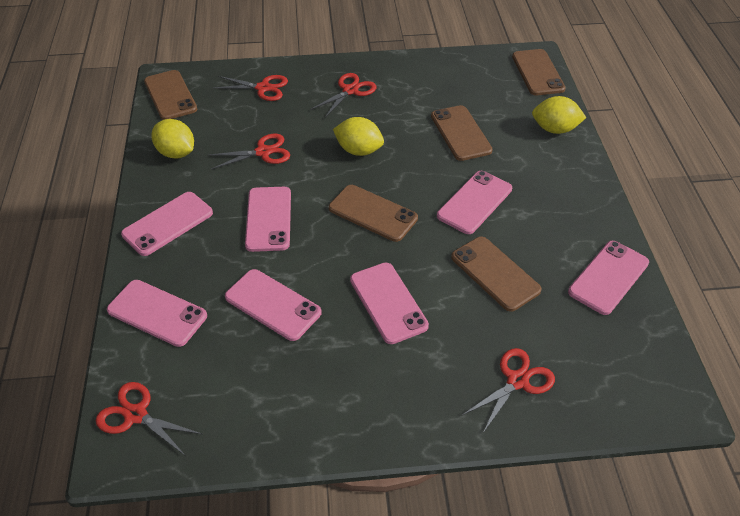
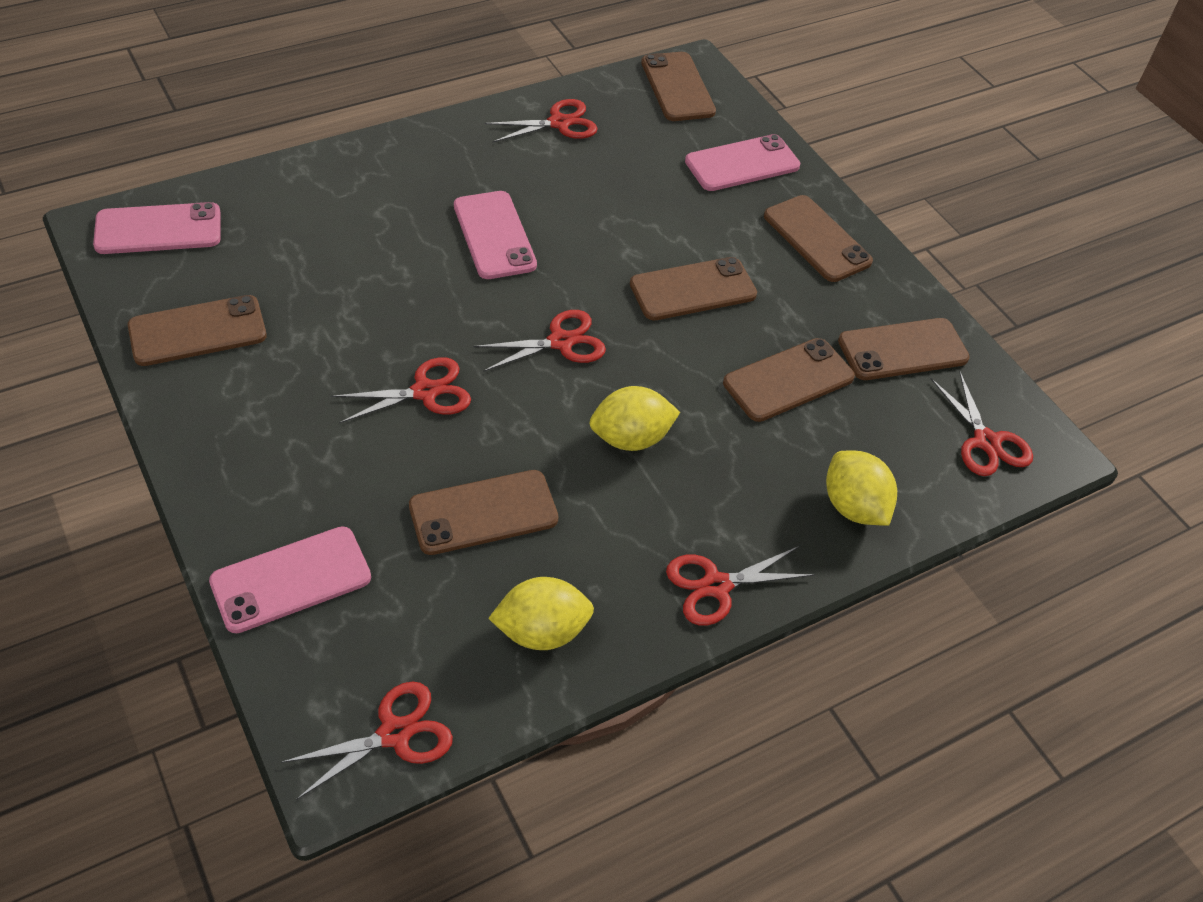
brown phone: [144,70,197,120] [329,185,418,242] [431,105,492,161] [451,237,542,312] [512,49,566,95] = 5 -> [128,295,267,366] [409,470,558,555] [630,257,757,320] [641,52,716,121] [723,338,855,422] [764,195,873,282] [838,318,970,380] = 7
pink phone: [107,280,207,347] [121,192,213,256] [225,269,322,341] [245,187,291,252] [350,262,429,344] [437,171,512,234] [568,241,649,315] = 7 -> [93,202,221,254] [209,527,371,633] [454,191,537,279] [685,134,800,191] = 4
red scissors: [96,382,202,456] [209,134,290,169] [214,75,288,101] [310,73,377,118] [462,348,555,433] = 5 -> [281,681,453,800] [331,357,471,424] [473,310,606,372] [485,99,598,142] [666,546,815,626] [931,371,1033,476] = 6

